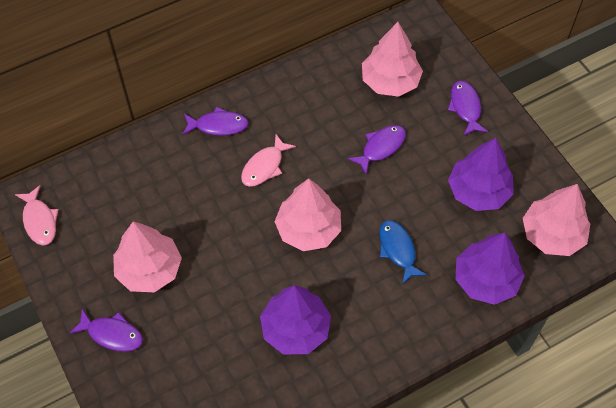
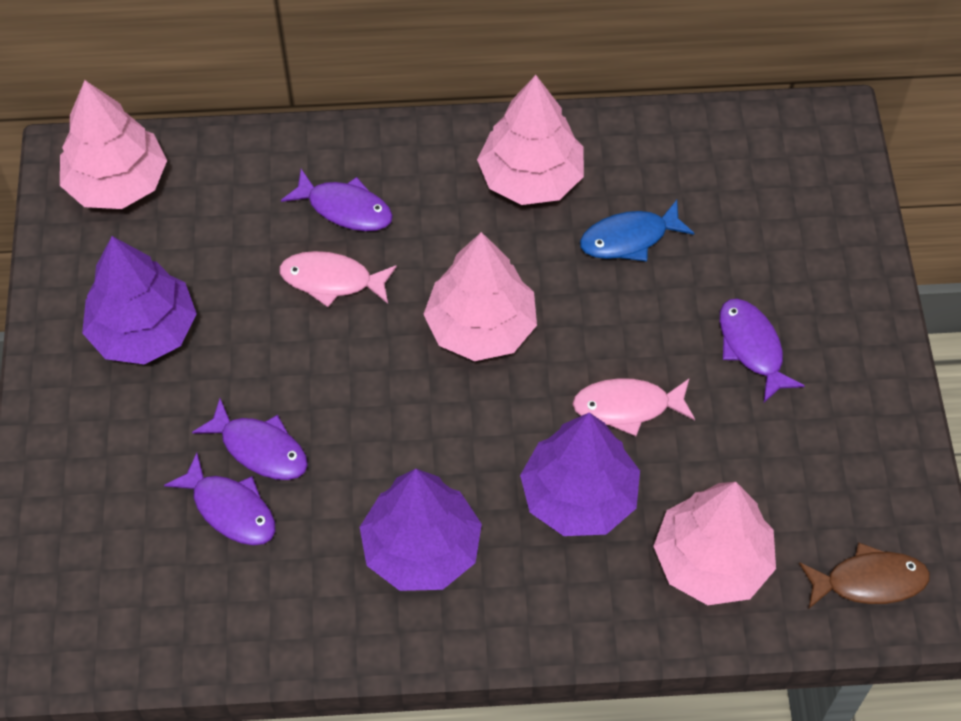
brown fish: none = 0 -> [799,543,930,609] = 1

